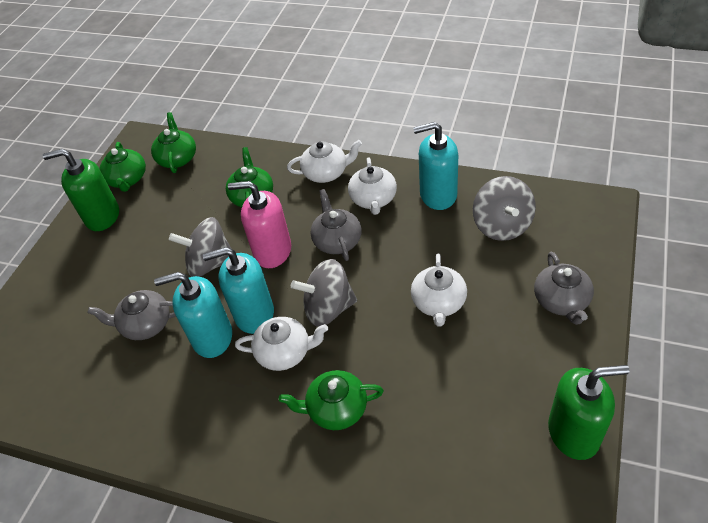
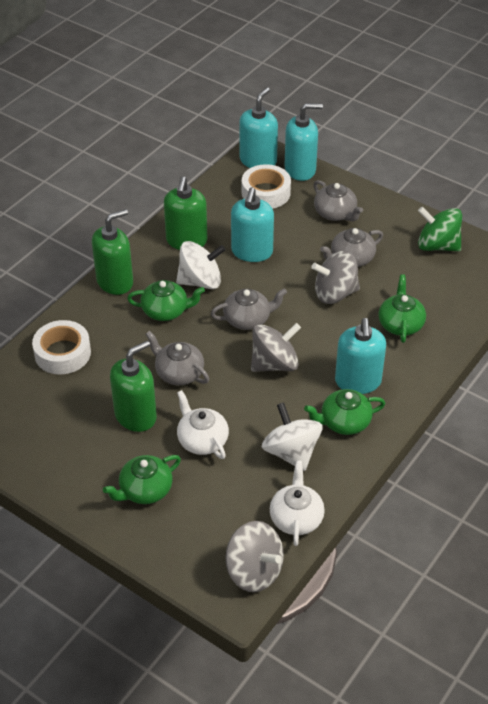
green soap dispenser: [43,149,119,231] [548,365,629,460] = 2 -> [92,209,133,295] [110,340,157,432] [164,176,207,250] = 3
green spinning top: none = 0 -> [418,207,462,251] = 1
grey teapot: [88,290,176,340] [310,189,362,261] [534,252,594,325] = 3 -> [146,331,209,385] [211,288,287,330] [313,180,363,221] [320,228,383,267] = 4
pink soap dispenser: [228,181,291,268] = 1 -> none = 0
turquoise soap dispenser: [154,272,232,358] [203,247,274,334] [413,122,458,210] = 3 -> [231,187,274,262] [239,87,278,168] [284,103,323,181] [335,318,386,394] = 4
white spinning top: none = 0 -> [176,241,226,289] [262,402,323,471] = 2
white tape: none = 0 -> [32,320,91,375] [242,164,291,208] = 2
white teapot: [235,317,328,371] [287,140,362,183] [348,157,397,215] [411,253,467,326] = 4 -> [177,390,229,459] [270,460,325,546] = 2

